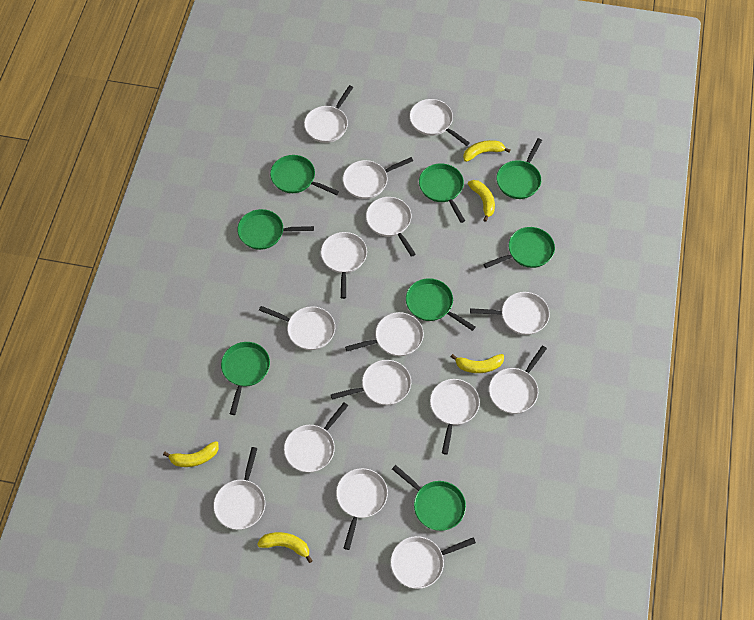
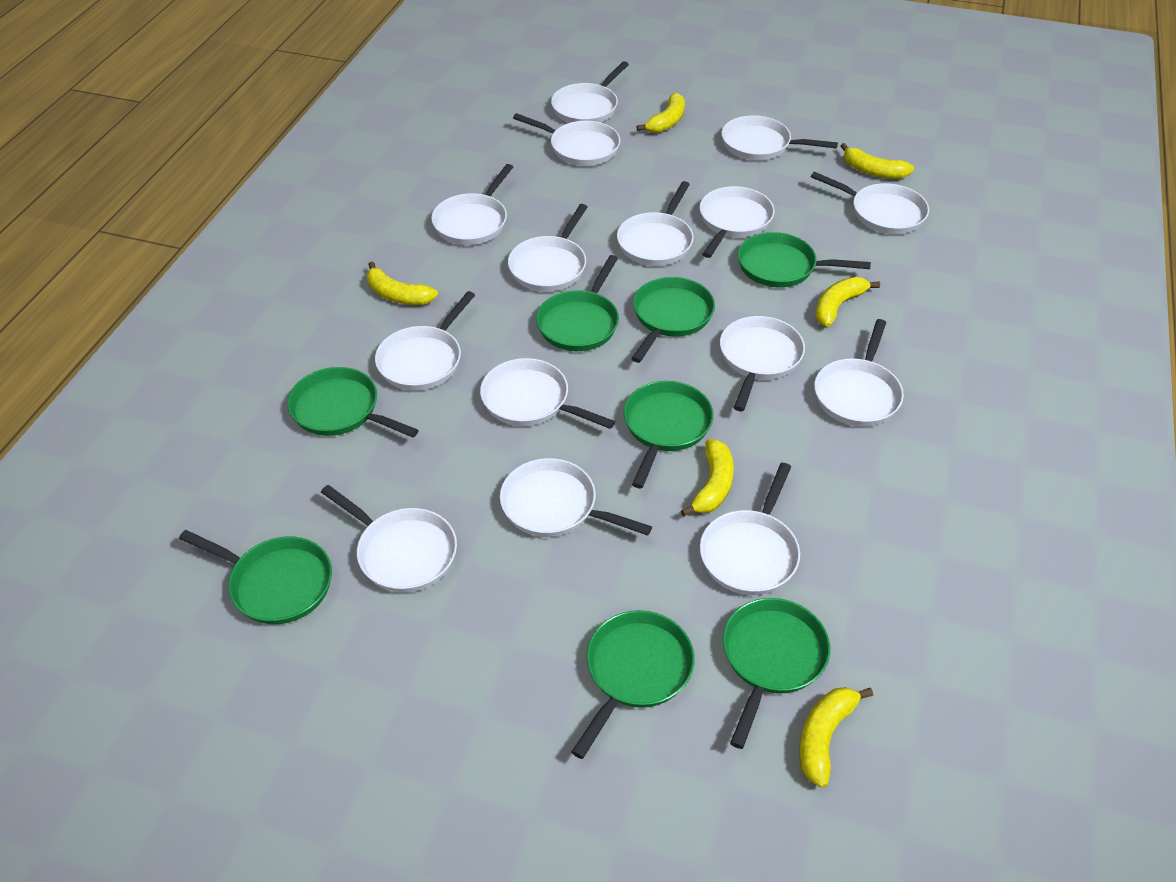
yellow banana: [163,441,219,467] [257,532,313,563] [451,354,504,373] [463,140,510,162] [468,180,495,222] = 5 -> [367,261,438,305] [636,93,685,133] [681,439,734,517] [799,687,873,788] [815,277,880,327] [841,143,914,179] = 6

